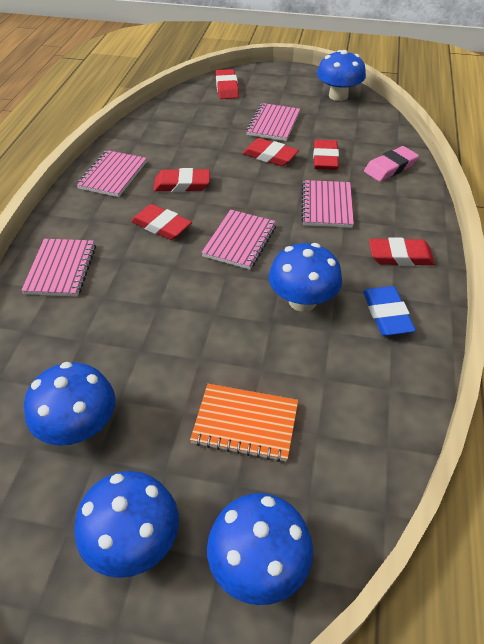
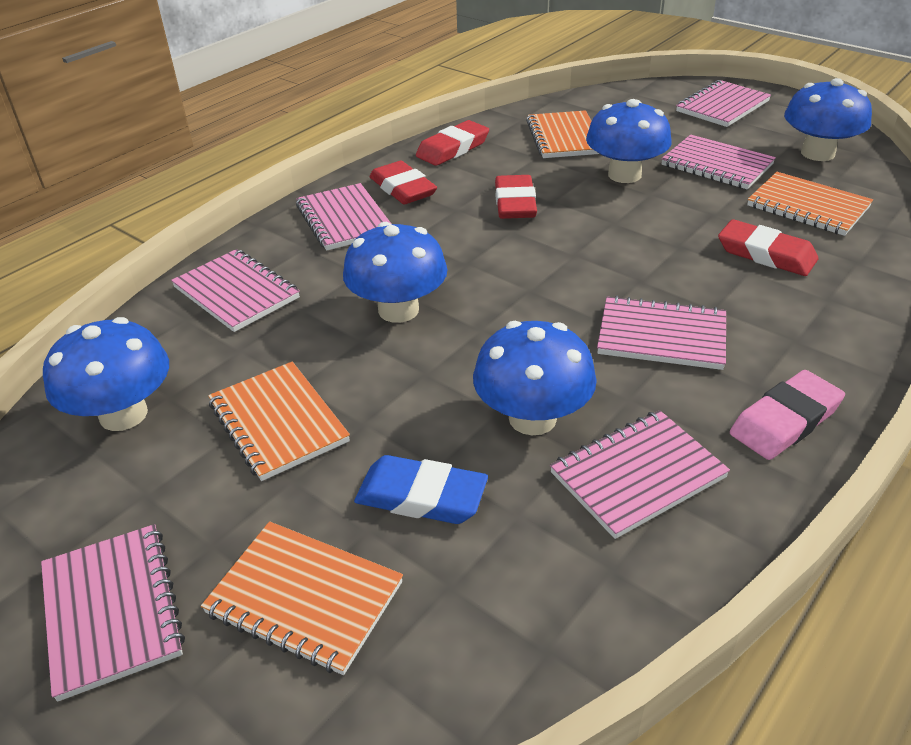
orange notebook: [190,384,298,462] = 1 -> [201,521,403,675] [208,362,350,481] [526,110,599,158] [747,172,873,236] = 4
pink notebook: [21,239,96,297] [76,150,147,197] [201,210,277,270] [246,103,300,141] [301,180,354,228] = 5 -> [41,524,185,702] [171,249,300,332] [296,183,391,251] [550,410,730,539] [597,296,726,370] [661,135,776,189] [676,80,771,127] = 7
red eraser: [131,204,192,240] [154,168,210,192] [215,69,239,99] [242,138,299,166] [313,140,339,170] [369,237,435,266] = 6 -> [370,161,437,205] [416,120,489,166] [495,175,537,219] [718,219,818,276] = 4

